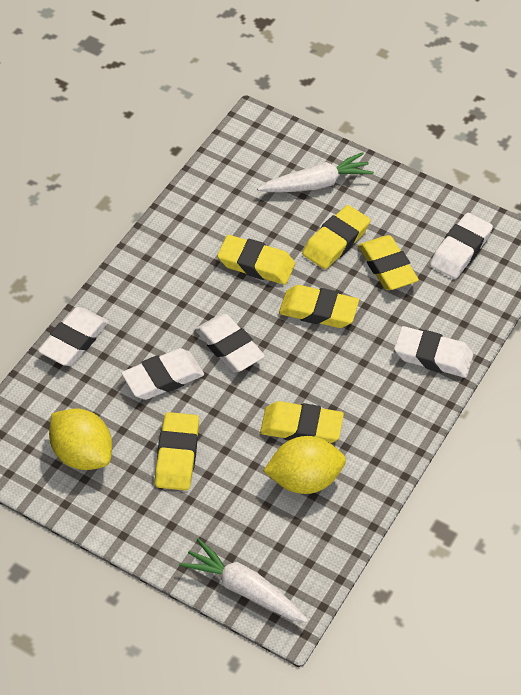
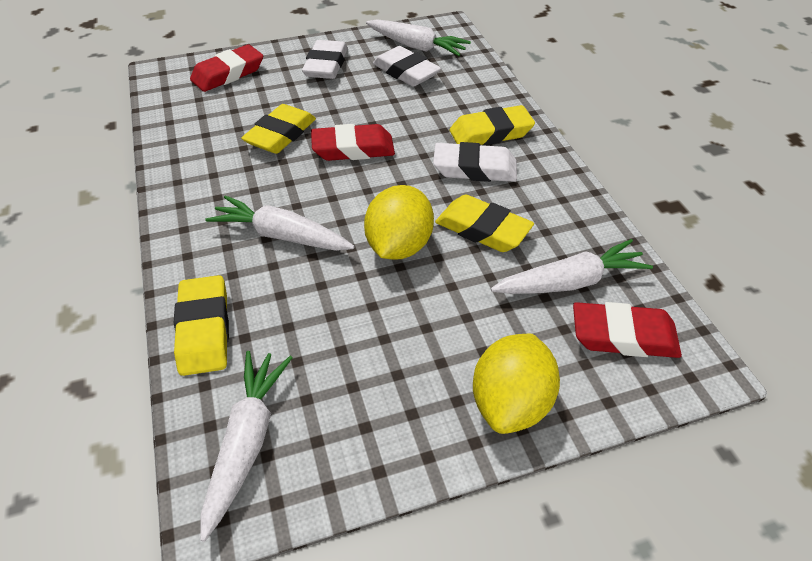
red eraser: none = 0 -> [190,44,263,92] [311,124,395,161] [573,302,682,358] = 3
white carrot: [179,538,309,623] [257,152,374,192] = 2 -> [200,351,293,542] [205,195,355,251] [366,19,471,56] [491,239,653,294] = 4
white eraser: [38,307,108,366] [121,348,204,400] [195,314,265,372] [394,326,473,378] [430,213,493,279] = 5 -> [302,40,348,79] [373,46,441,87] [433,142,517,182] = 3
yellow eraser: [155,412,199,491] [217,235,295,285] [260,401,344,443] [279,285,359,328] [302,205,371,269] [358,235,419,290] = 6 -> [174,275,229,376] [241,104,316,154] [435,195,534,252] [450,105,535,146] = 4

